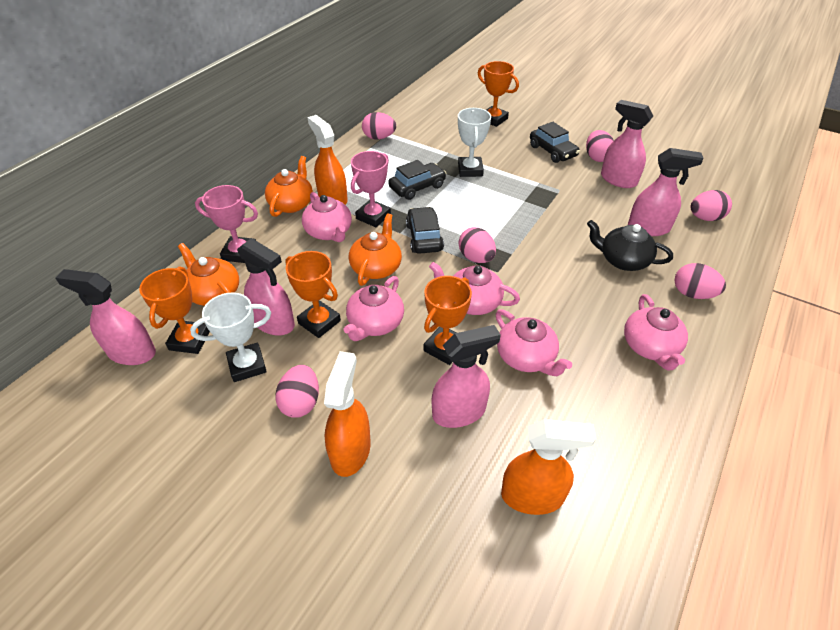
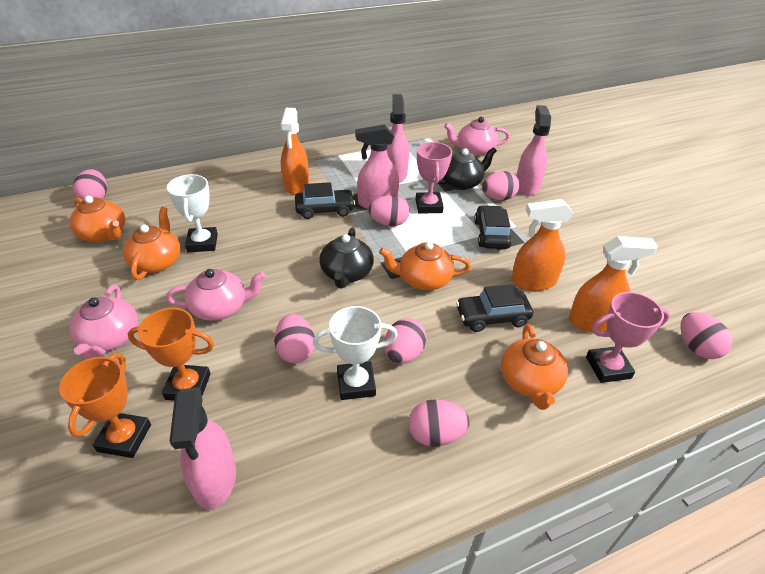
black teapot: [587,220,673,271] = 1 -> [319,228,374,289] [437,147,497,190] = 2
orange teapot: [178,243,239,306] [265,156,313,217] [349,213,402,286] = 3 -> [69,196,125,242] [123,207,180,280] [379,242,471,290] [501,324,568,410] = 4
orange trophy: [139,267,210,354] [285,251,341,338] [423,276,472,365] [478,61,519,127] = 4 -> [59,353,151,458] [128,308,214,401] = 2
pink egg: [275,365,319,418] [362,112,396,140] [459,227,496,263] [586,130,614,162] [674,263,726,299] [690,190,732,221] = 6 -> [73,169,107,200] [274,314,315,363] [368,195,409,226] [384,318,427,364] [408,399,470,447] [482,171,520,200] [680,312,732,359] = 7
pink spray bottle: [55,269,156,365] [237,238,295,336] [432,325,501,428] [601,100,653,188] [628,148,704,236] = 5 -> [169,387,236,509] [355,125,399,209] [387,94,409,183] [517,105,551,195] = 4
pink teapot: [302,192,352,242] [344,276,404,341] [429,262,520,315] [496,309,572,376] [624,294,688,370] = 5 -> [70,285,138,360] [166,269,266,321] [444,117,510,156] = 3

